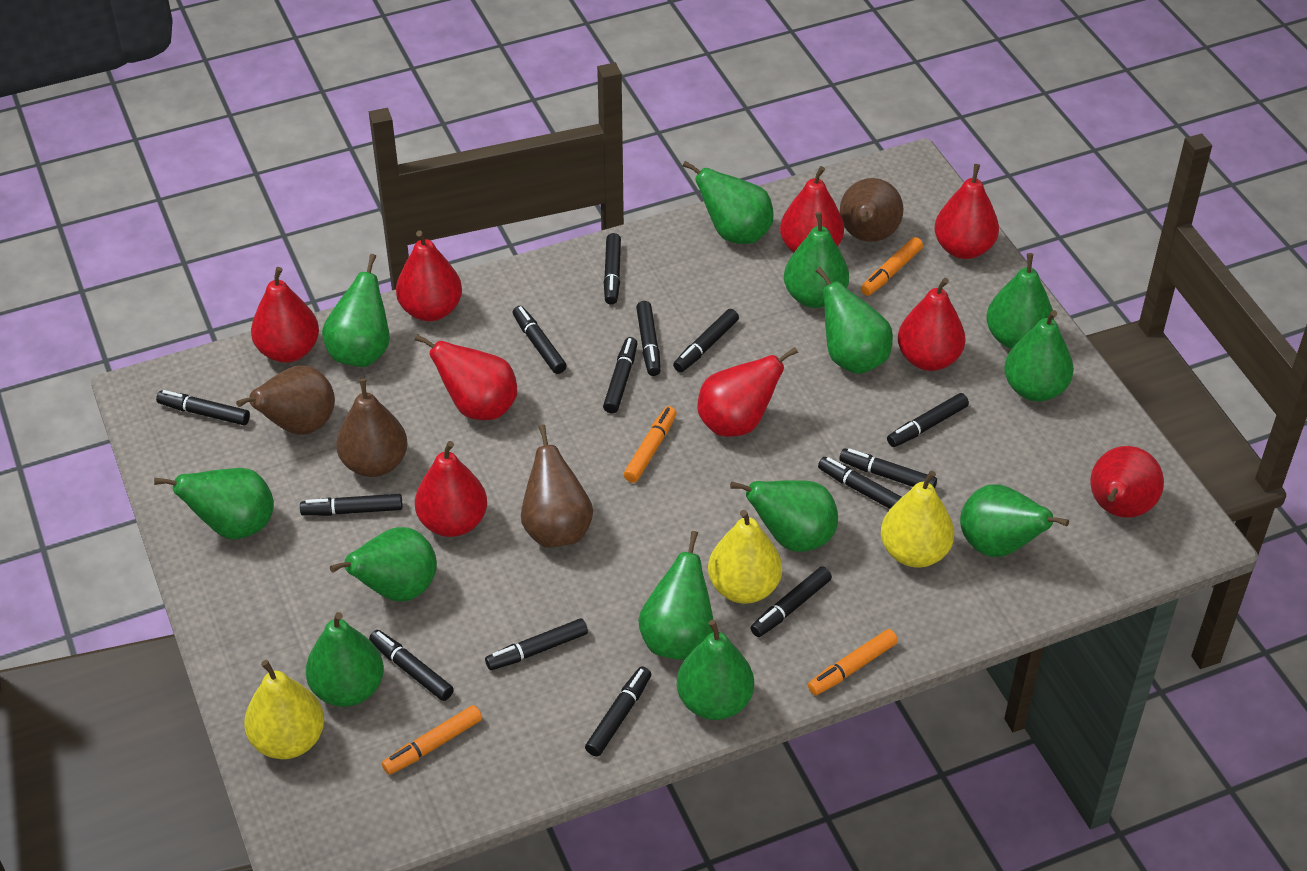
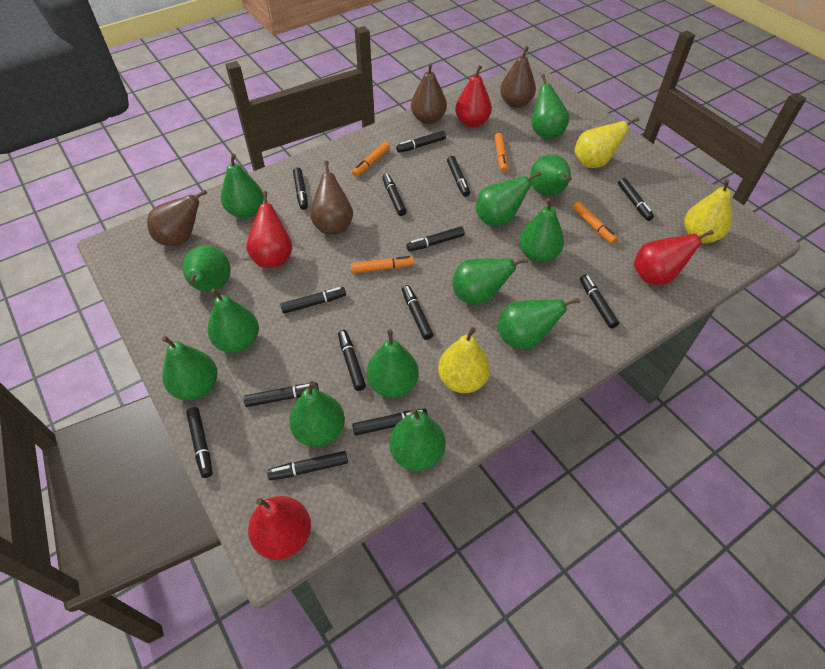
red pear: [251,267,319,363] [396,231,462,321] [415,334,517,420] [415,441,487,537] [697,347,798,437] [780,166,844,253] [898,278,965,371] [934,164,999,259] [1090,446,1164,518] = 9 -> [246,191,292,268] [248,496,311,560] [455,65,492,128] [634,230,714,285] = 4

